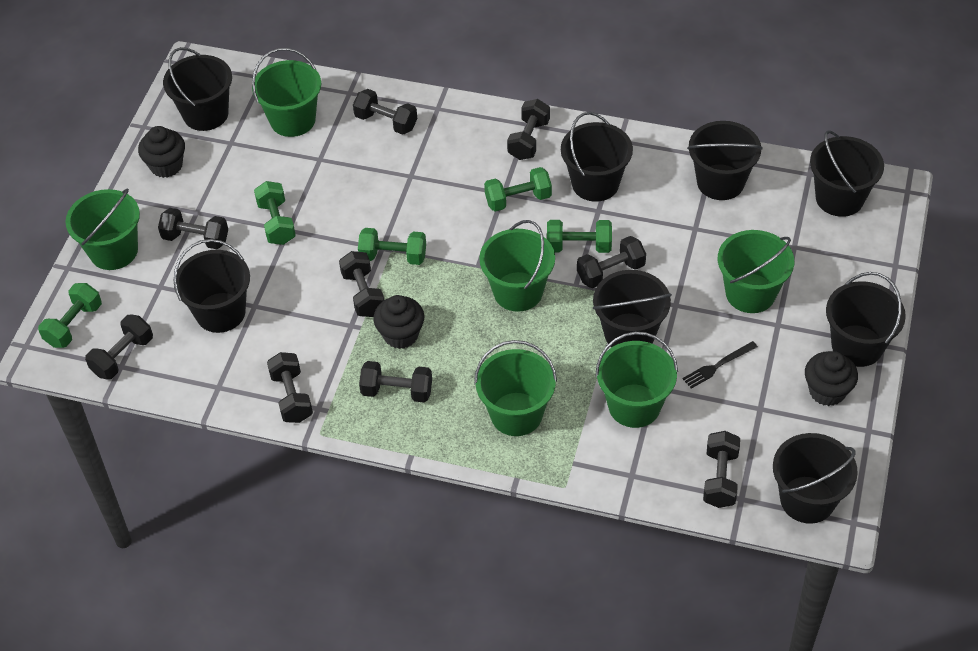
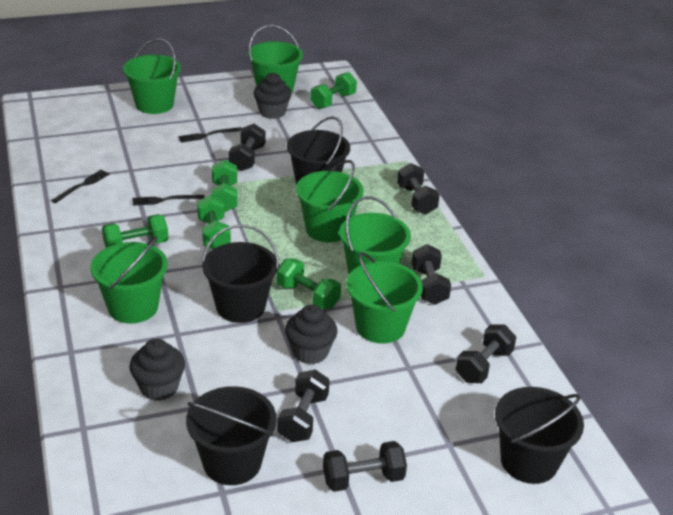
black bucket: [163,47,232,131] [174,239,250,333] [561,112,633,202] [593,270,672,347] [687,121,762,200] [773,433,858,524] [810,130,884,217] [826,272,906,367] = 8 -> [186,386,276,485] [202,225,279,323] [287,116,350,185] [495,387,584,484] = 4
black dumbbell: [85,315,153,380] [158,208,228,249] [267,352,313,423] [339,251,384,317] [353,89,417,135] [359,361,432,403] [507,99,550,160] [577,236,646,288] [703,431,740,508] = 9 -> [229,124,266,171] [278,369,330,442] [323,441,407,492] [397,163,440,214] [412,244,451,305] [456,324,516,383] = 6
black fork: [683,341,758,389] = 1 -> [51,170,110,203] [133,195,205,206] [178,127,242,143] = 3

